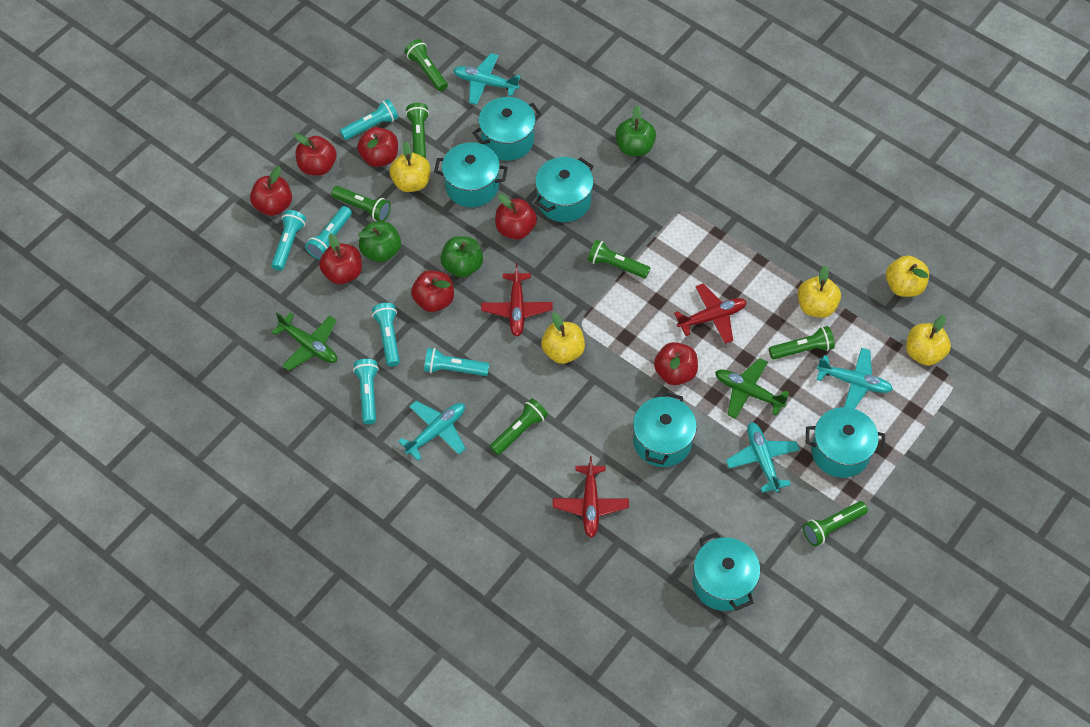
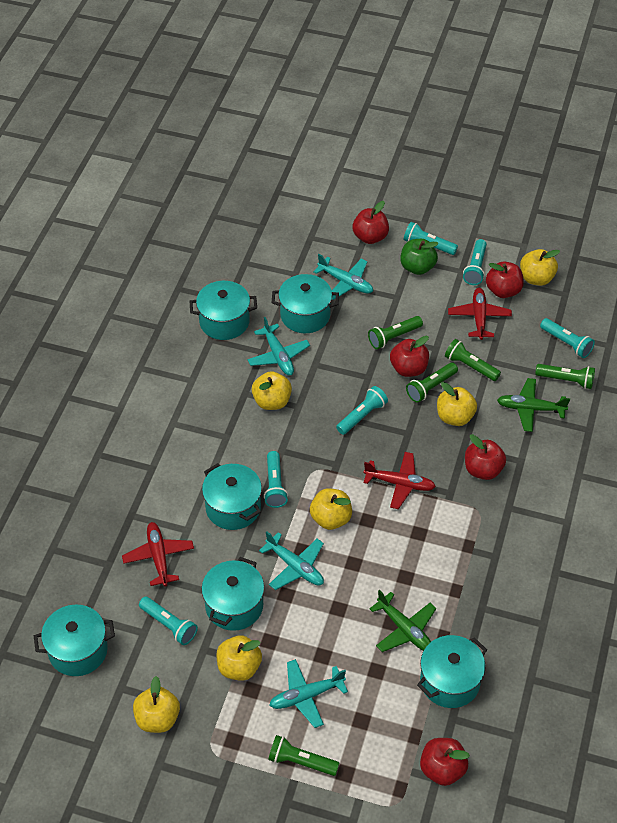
green apple: [358,221,401,262] [440,236,483,277] [615,106,656,156] = 3 -> [401,239,439,275] = 1
green flashlight: [331,186,391,222] [405,39,448,91] [406,103,429,158] [490,398,548,455] [588,239,650,278] [769,326,835,359] [803,501,868,546] = 7 -> [268,735,339,776] [368,316,423,349] [406,362,458,403] [445,339,501,381] [535,364,595,389] = 5
red apple: [250,166,292,216] [294,133,337,176] [319,233,362,284] [357,127,398,167] [411,270,454,312] [495,194,537,239] [654,342,698,385] = 7 -> [353,201,389,244] [390,336,429,377] [420,738,470,786] [465,434,506,480] [486,261,524,298] = 5
yellow apple: [389,141,431,192] [541,312,585,364] [798,265,841,318] [886,255,929,297] [906,315,951,366] = 5 -> [133,676,180,733] [217,635,262,681] [252,371,292,410] [310,488,352,530] [437,382,477,426] [520,249,560,286] = 6

